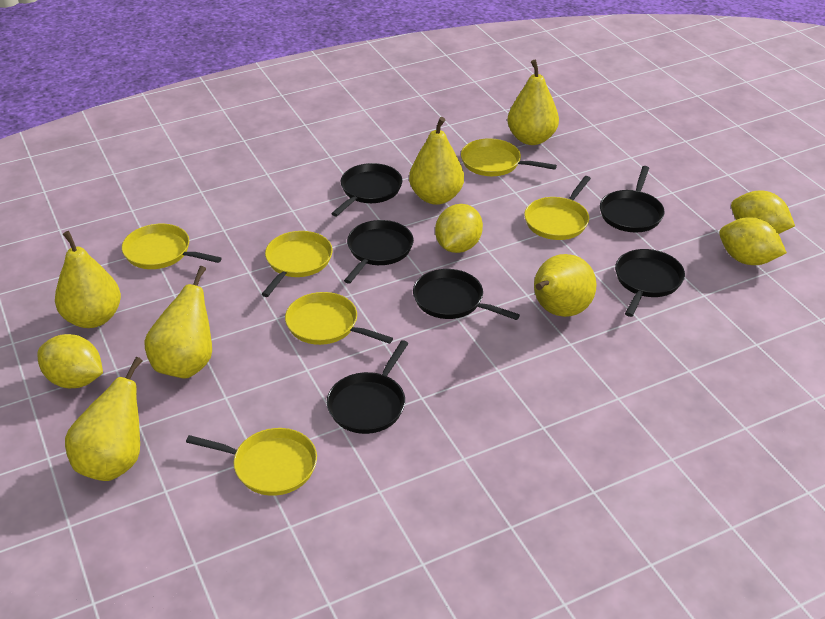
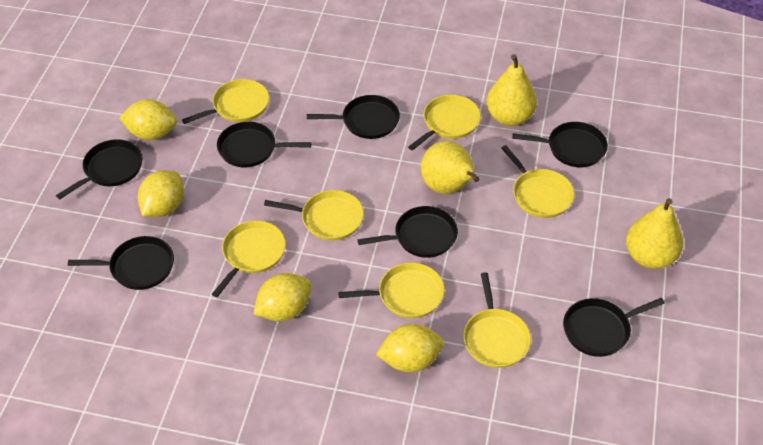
black pan: [327,340,409,434] [331,163,403,216] [344,220,414,284] [413,269,520,320] [600,166,665,233] [615,249,685,317] = 6 -> [56,139,143,199] [68,236,174,290] [217,122,312,167] [307,95,400,139] [357,206,458,258] [512,122,608,167] [563,298,665,357] = 7
yellow pan: [122,224,222,269] [186,428,317,496] [262,231,333,297] [285,292,393,345] [461,138,557,176] [524,176,591,240] = 6 -> [182,79,269,124] [212,221,286,297] [264,190,364,241] [338,263,445,318] [408,95,481,151] [463,272,531,368] [501,145,574,218] = 7
yellow pear: [55,231,121,328] [65,357,142,481] [144,266,212,379] [409,117,464,205] [507,60,559,145] [534,254,597,317] = 6 -> [421,141,480,194] [486,54,537,126] [626,198,683,269] = 3

